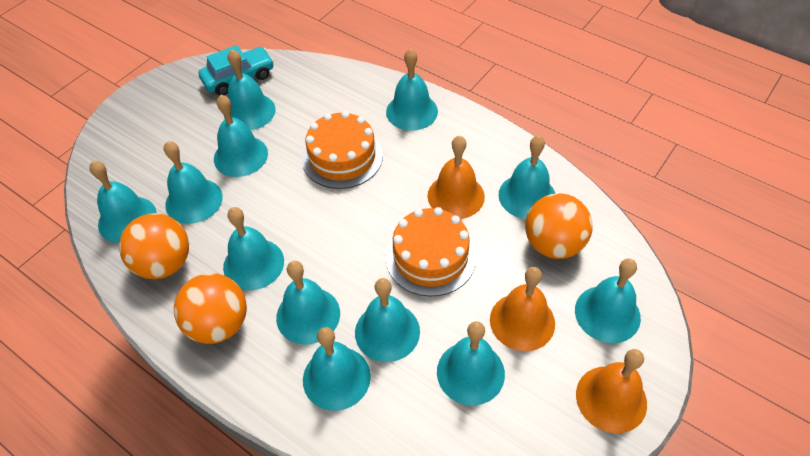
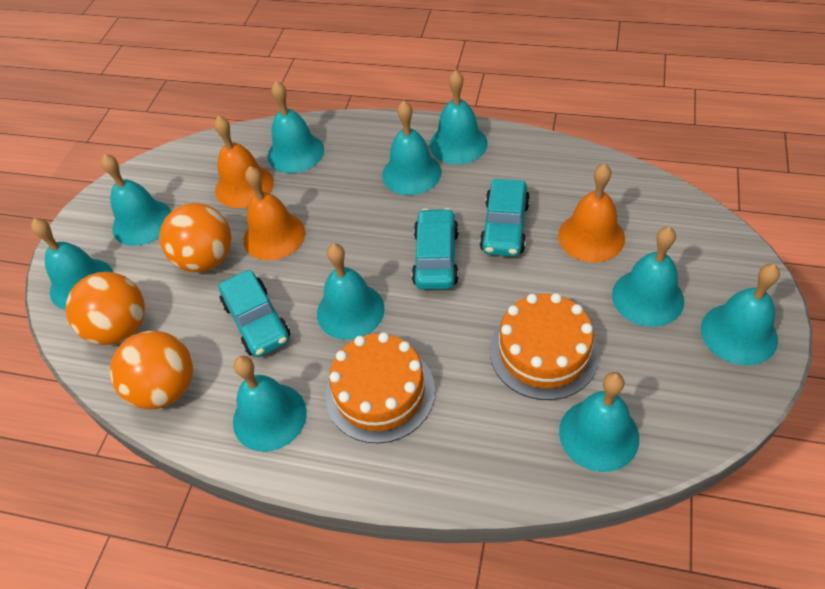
turquoise bell: [89,161,157,243] [164,141,223,224] [214,95,268,177] [223,207,284,290] [224,49,275,130] [276,261,340,345] [303,327,371,411] [355,278,420,362] [386,48,438,131] [437,321,505,406] [499,135,555,219] [575,258,641,343] = 12 -> [31,218,113,310] [101,154,172,246] [233,356,307,452] [268,81,324,173] [317,244,384,340] [382,100,441,195] [430,70,488,165] [559,372,639,472] [612,227,684,327] [701,264,780,365] = 10
turquoise car: [198,45,274,95] = 1 -> [219,270,290,357] [412,208,459,290] [480,179,530,257] = 3

